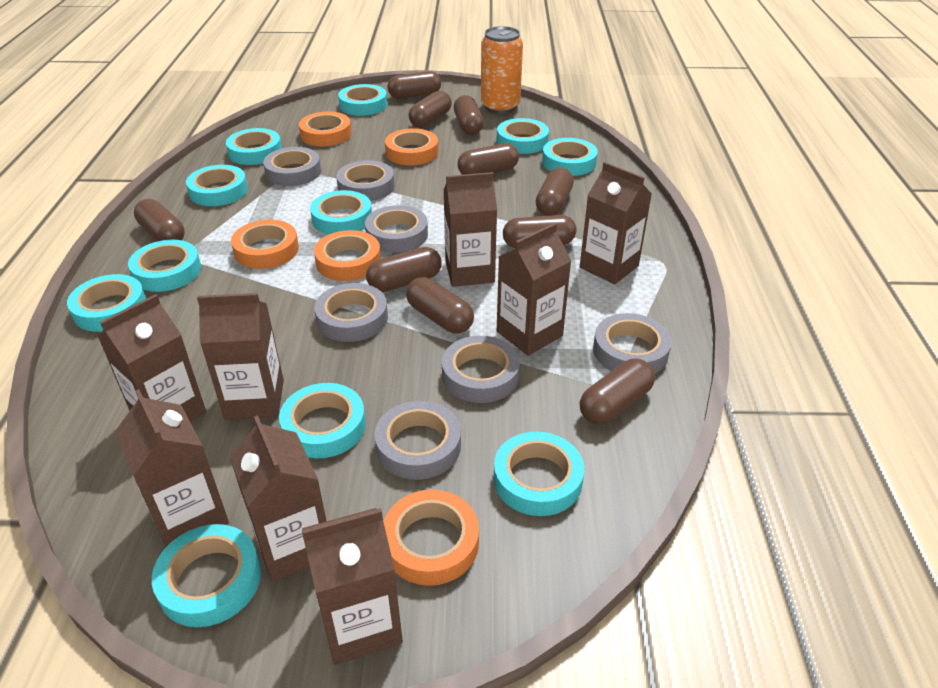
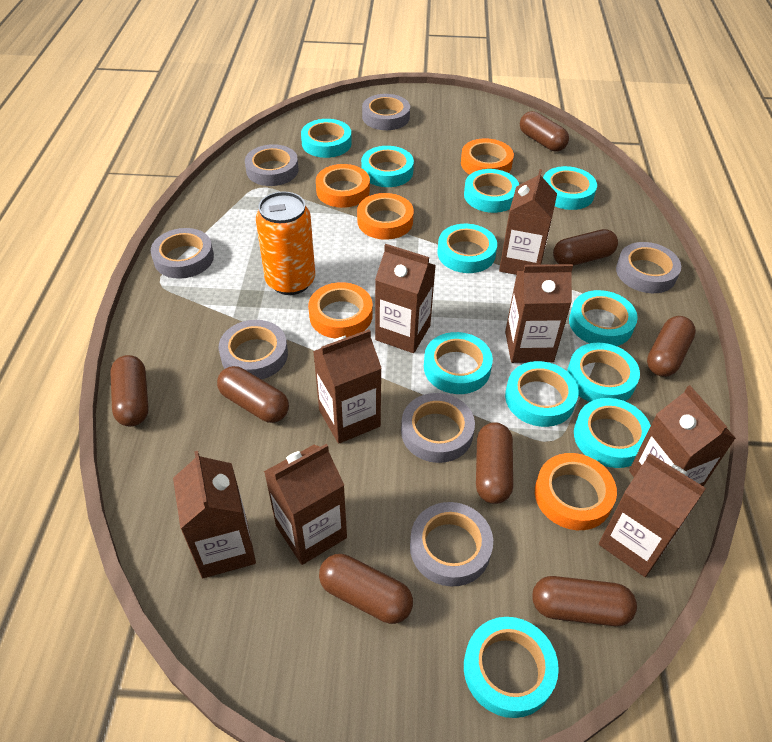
brown capsule: [134,199,185,241] [366,247,442,292] [388,71,441,99] [406,277,474,333] [409,91,452,128] [454,95,484,135] [457,143,519,175] [503,215,576,248] [536,168,574,216] [580,358,655,425] = 10 -> [110,355,149,427] [217,366,289,423] [319,554,413,624] [476,422,513,504] [520,111,569,151] [532,576,637,626] [553,229,618,266] [647,316,696,377] = 8

